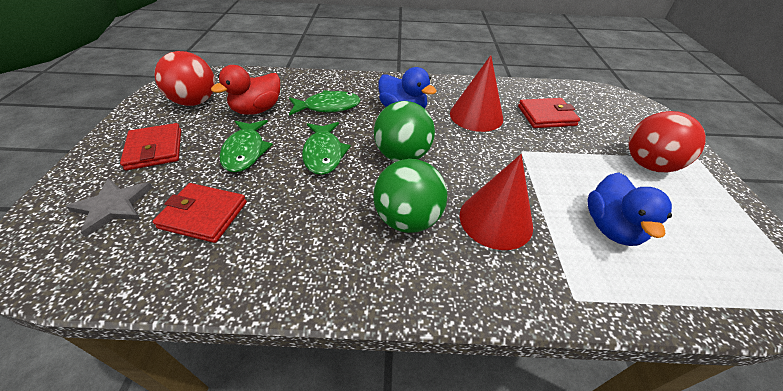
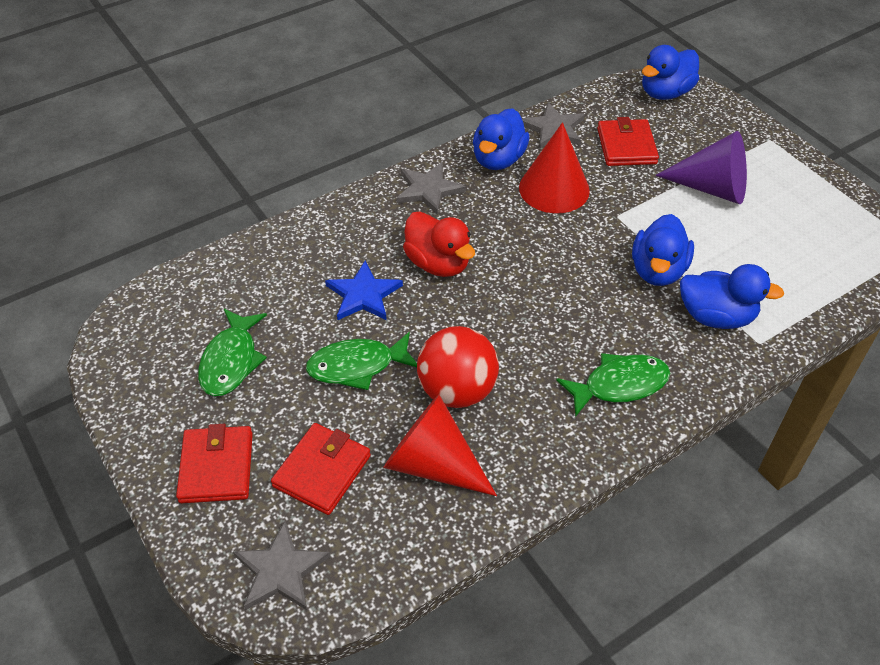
blue duck: [378,67,437,109] [588,172,672,246] = 2 -> [473,108,530,170] [632,214,694,286] [642,45,699,100] [680,264,784,329] = 4
blue star: none = 0 -> [325,261,403,320] = 1
green ball: [374,101,435,162] [374,159,448,233] = 2 -> none = 0
grey star: [65,178,153,237] = 1 -> [233,521,330,610] [396,162,466,215] [522,103,585,149] = 3
purple cone: none = 0 -> [655,131,747,204] = 1
red ball: [154,51,215,106] [629,111,706,172] = 2 -> [417,326,499,408] = 1

